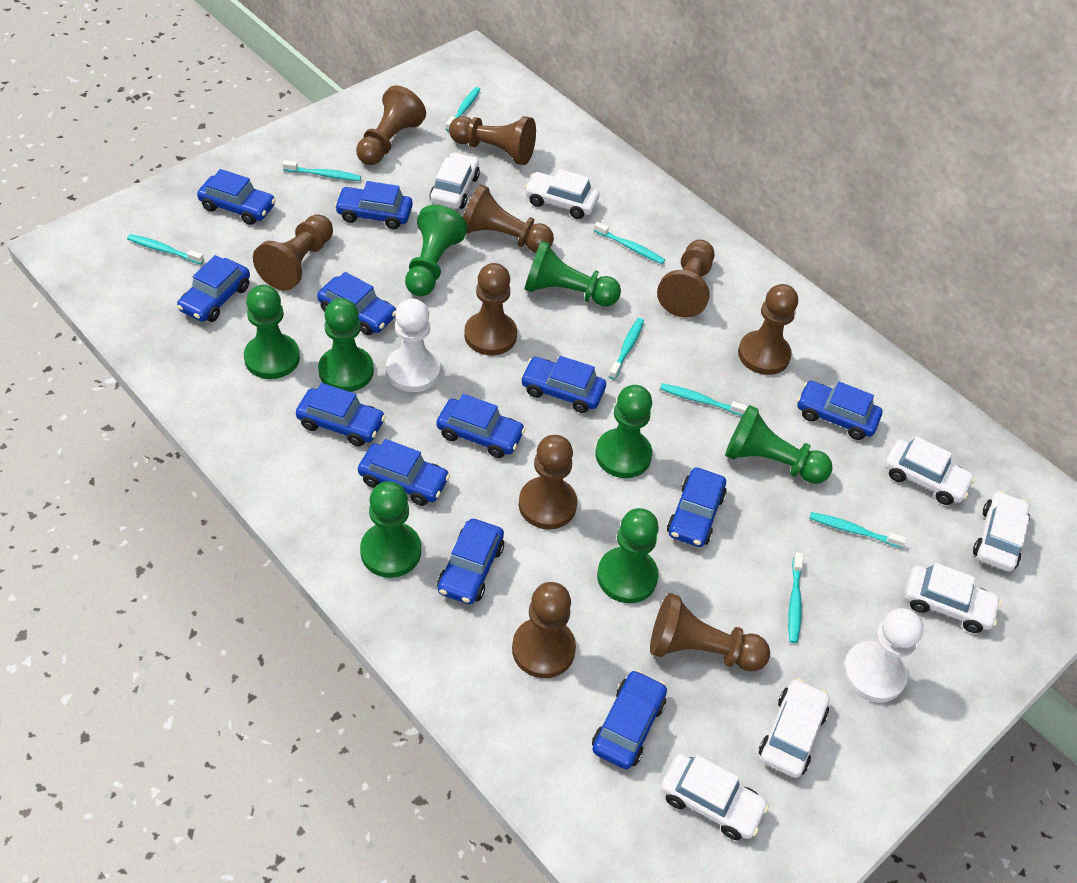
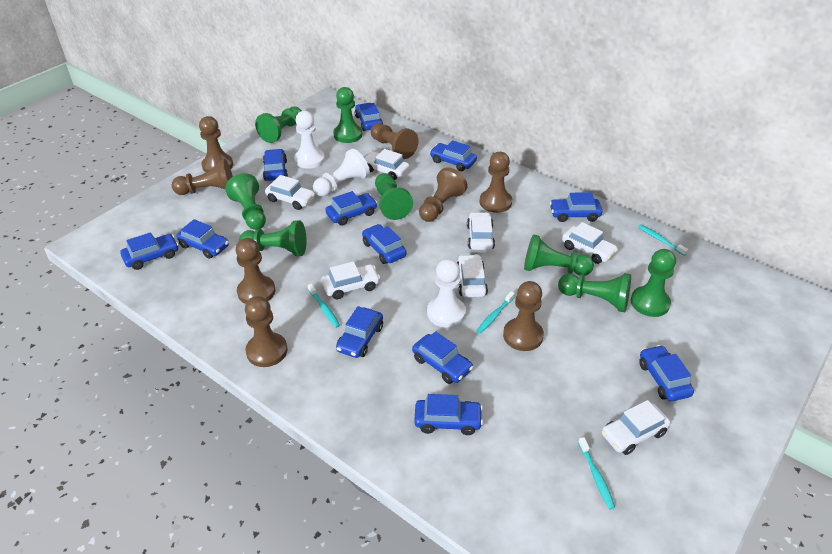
brown pawn: [253,214,333,291] [356,85,426,165] [449,116,536,165] [463,184,554,253] [464,263,517,355] [512,582,576,678] [519,435,577,529] [650,593,770,671] [657,240,714,318] [738,284,798,375] = 10 -> [172,159,233,195] [199,116,233,173] [236,238,275,304] [245,296,287,367] [371,123,419,159] [419,167,468,222] [480,152,512,213] [503,281,544,351] = 8
turquoise toothbrush: [127,234,204,264] [283,160,361,181] [445,87,481,132] [593,221,665,264] [609,318,644,380] [660,383,748,416] [788,552,803,643] [809,512,906,548] = 8 -> [308,284,340,328] [476,291,515,334] [578,437,615,509] [638,224,688,256] = 4
white pawn: [386,298,440,392] [843,608,923,703] = 2 -> [294,111,325,169] [313,149,370,197] [427,259,466,328] = 3

